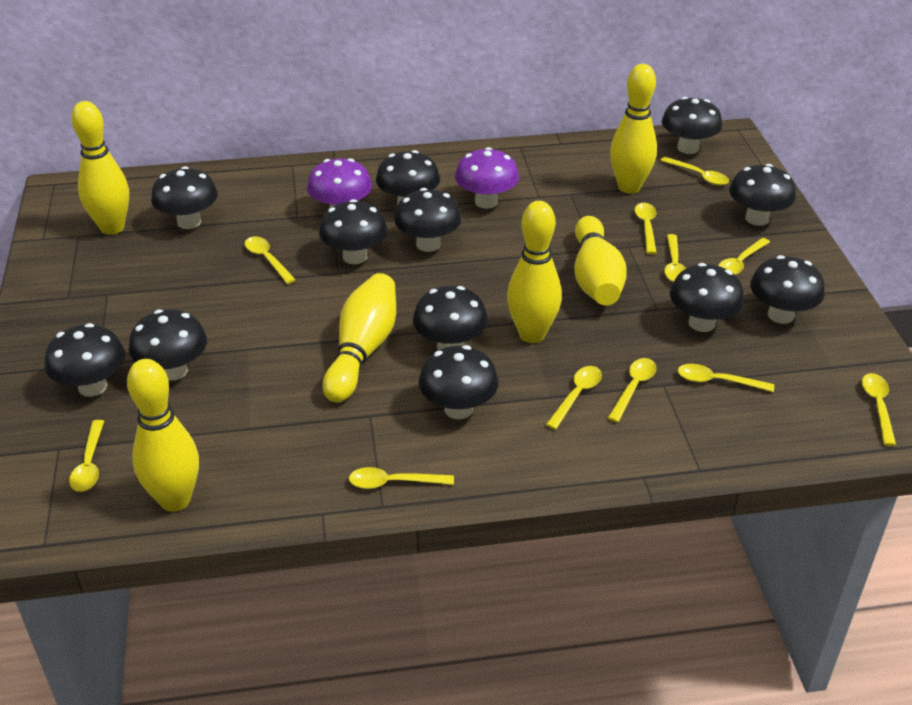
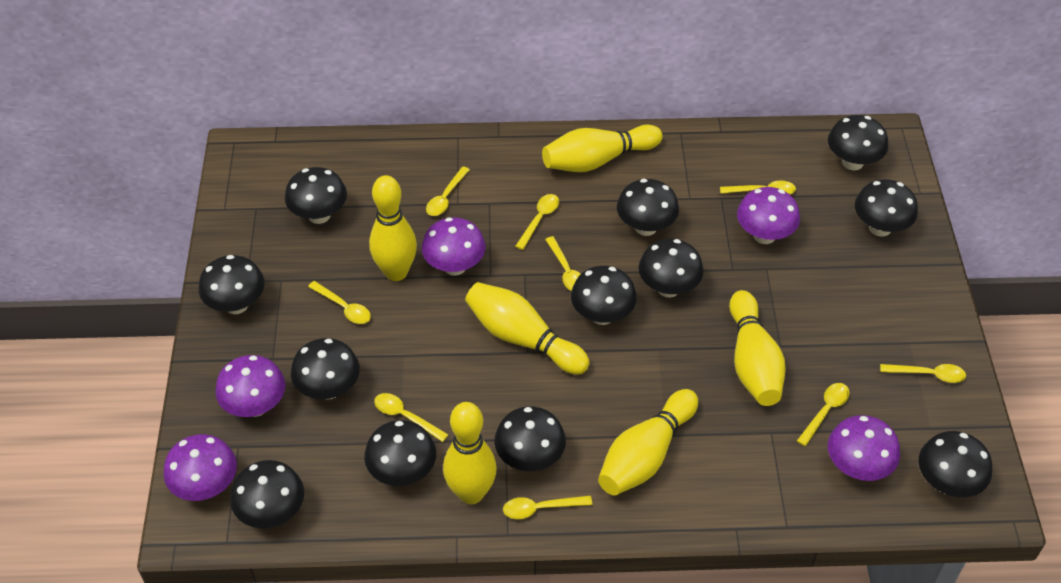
purple mushroom: [307,158,372,208] [455,147,519,209] = 2 -> [164,434,237,501] [215,355,285,417] [422,217,486,276] [737,187,800,244] [828,415,900,481] = 5
yellow spoon: [69,420,104,492] [245,237,296,284] [349,467,454,489] [546,366,602,430] [608,358,656,423] [634,203,657,254] [660,157,729,185] [664,234,686,282] [678,364,774,392] [718,238,770,275] [862,373,896,446] = 11 -> [308,281,371,324] [374,393,449,442] [426,167,470,216] [503,495,593,519] [515,194,559,250] [545,236,581,291] [720,181,796,194] [797,383,850,446] [880,364,966,383] = 9

